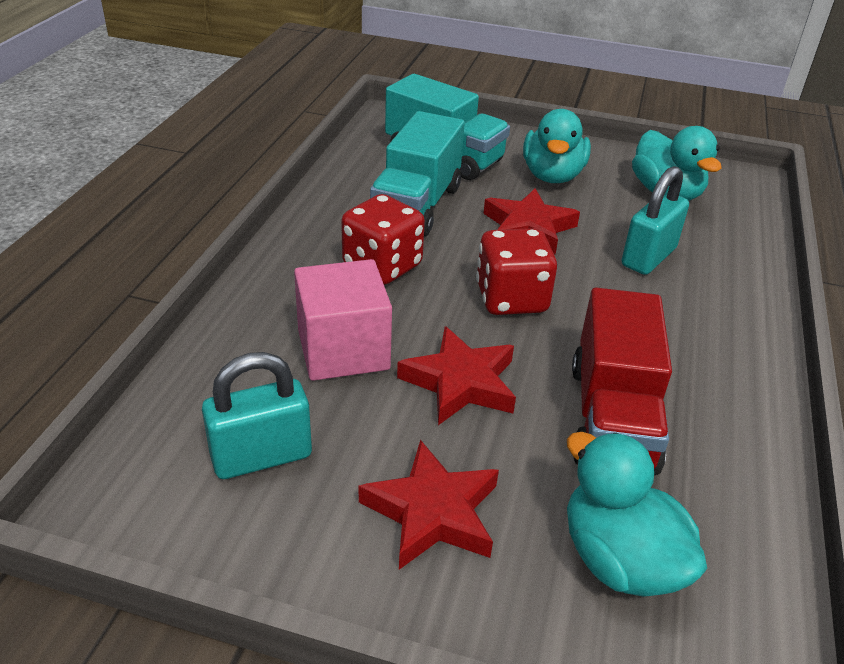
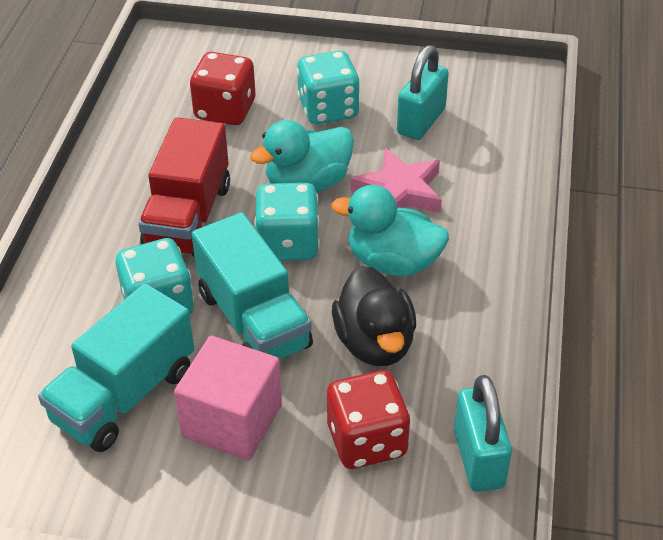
black duck: none = 0 -> [332,265,416,366] = 1
pink star: none = 0 -> [350,148,442,212] = 1
red star: [359,440,499,570] [397,326,516,425] [483,188,580,254] = 3 -> none = 0
turquoise dice: none = 0 -> [116,238,194,314] [254,183,320,261] [297,51,360,124] = 3
turquoise duck: [523,109,591,183] [567,432,707,597] [632,126,722,201] = 3 -> [250,120,354,192] [331,185,449,276] = 2

